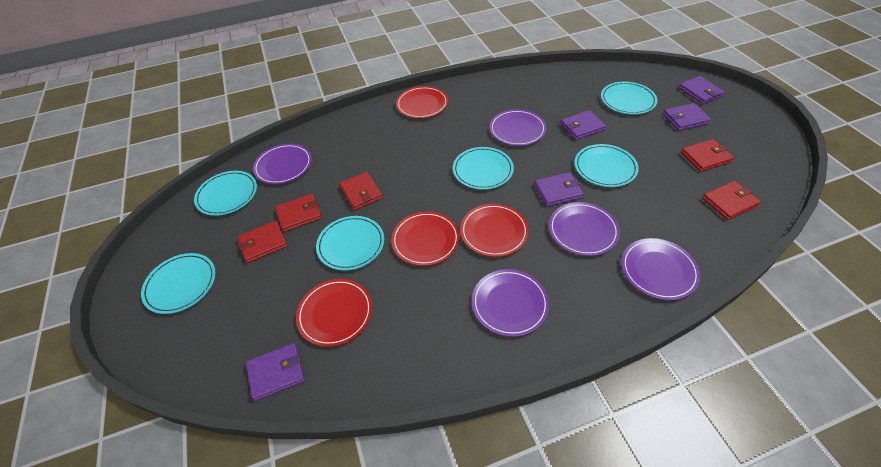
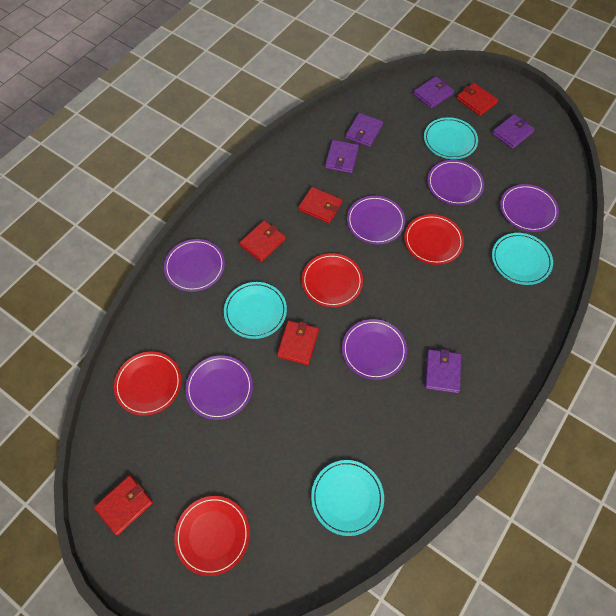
purple plate: [253,144,312,184] [472,269,549,337] [489,109,547,146] [549,202,620,256] [621,238,700,300] = 5 -> [164,239,225,292] [185,355,253,420] [342,319,407,380] [347,196,405,244] [427,160,484,205] [500,184,559,232] = 6
turquoise plate: [141,253,216,314] [194,171,257,216] [316,216,384,271] [453,147,514,190] [574,144,639,187] [601,82,657,115] = 6 -> [224,282,287,339] [311,460,384,536] [424,117,478,159] [492,233,553,285] = 4

